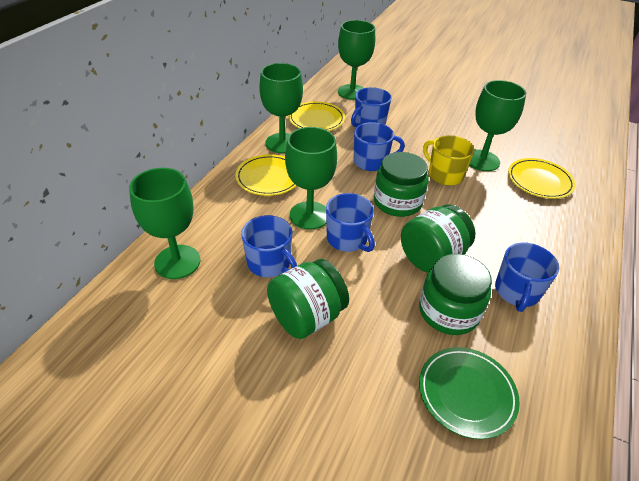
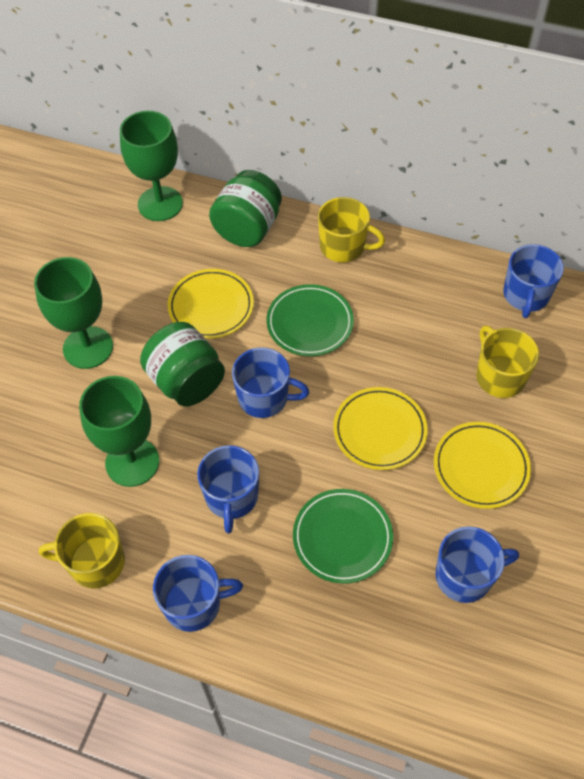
green goblet: [129,168,201,279] [259,63,303,153] [285,127,337,230] [338,20,375,100] [469,80,526,171] = 5 -> [34,257,113,369] [79,376,159,487] [120,111,183,221] = 3
green jar: [267,259,349,339] [374,152,429,217] [401,204,475,273] [419,254,492,335] = 4 -> [140,322,225,407] [209,170,282,247] = 2
green plate: [419,347,520,439] = 1 -> [267,284,354,356] [293,489,393,584] = 2
yellow mug: [423,135,475,186] = 1 -> [39,513,125,589] [318,197,385,262] [476,326,539,398] = 3

